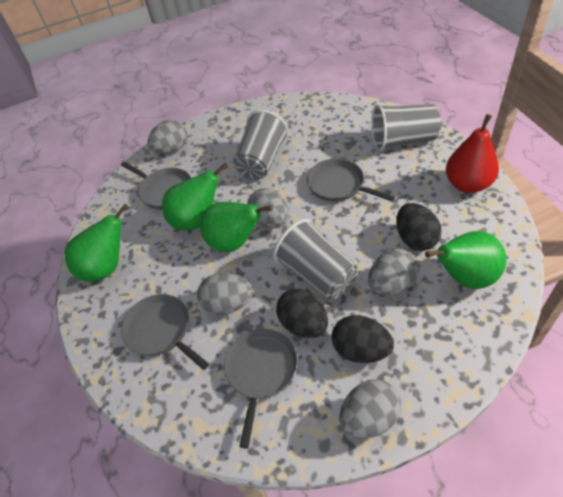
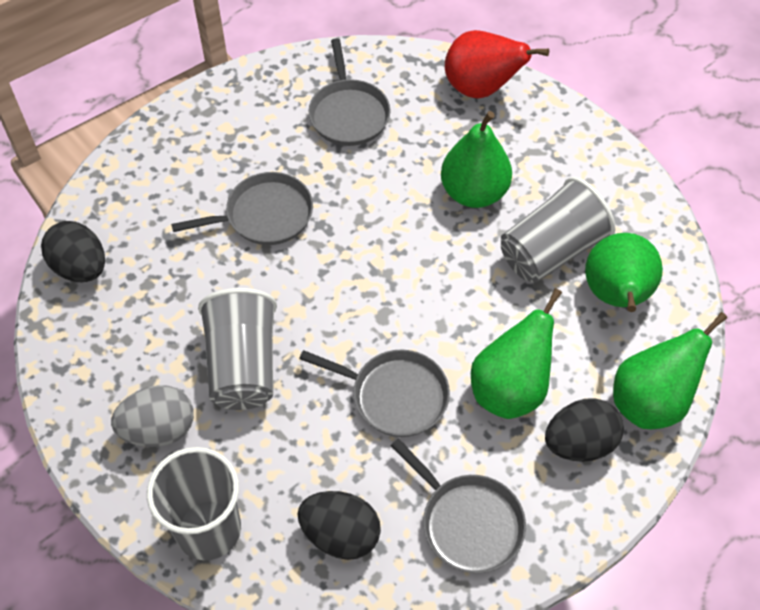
grey egg: [148,120,187,154] [197,273,253,315] [247,188,289,228] [339,379,401,439] [368,249,419,295] = 5 -> [111,385,194,447] = 1

